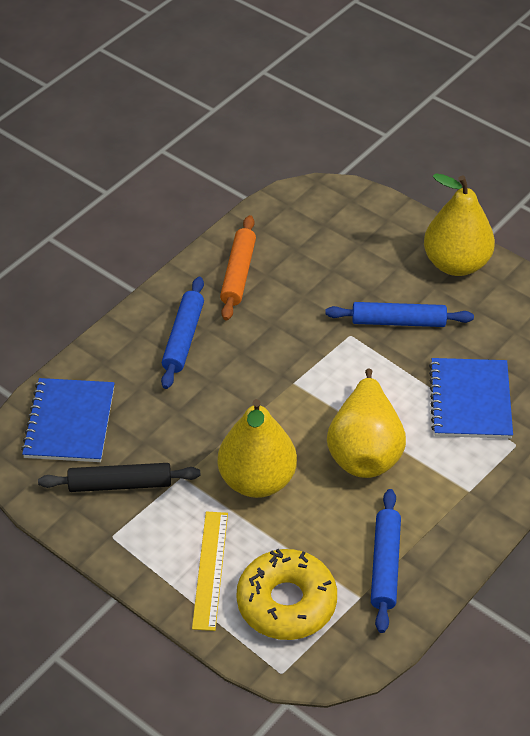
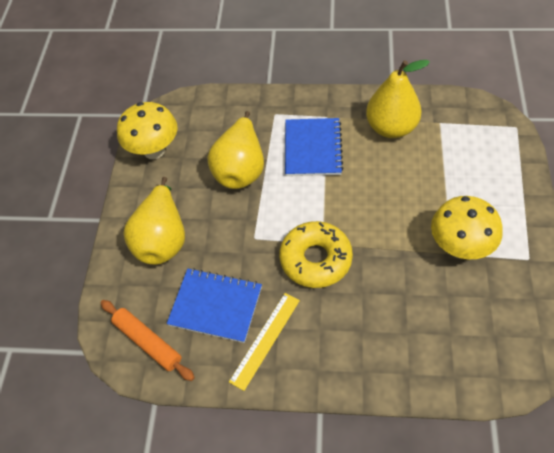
black rolling pin: [38,463,201,492] = 1 -> none = 0
blue rolling pin: [161,277,204,389] [325,302,474,327] [371,489,401,633] = 3 -> none = 0
yellow mushroom: none = 0 -> [117,102,177,159] [431,196,503,259] = 2

